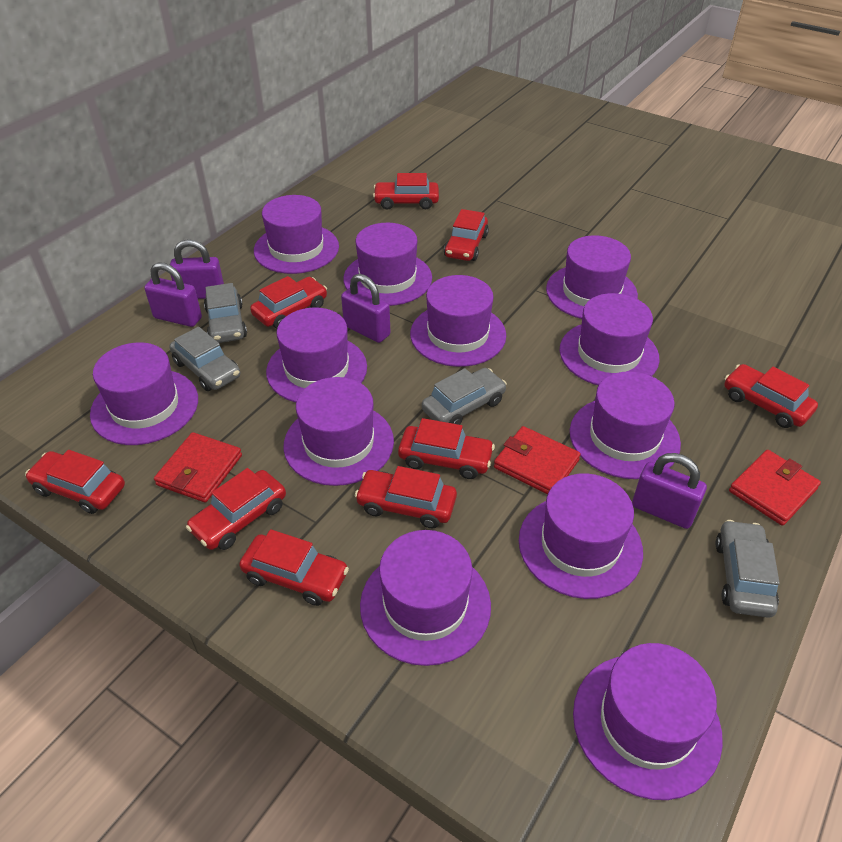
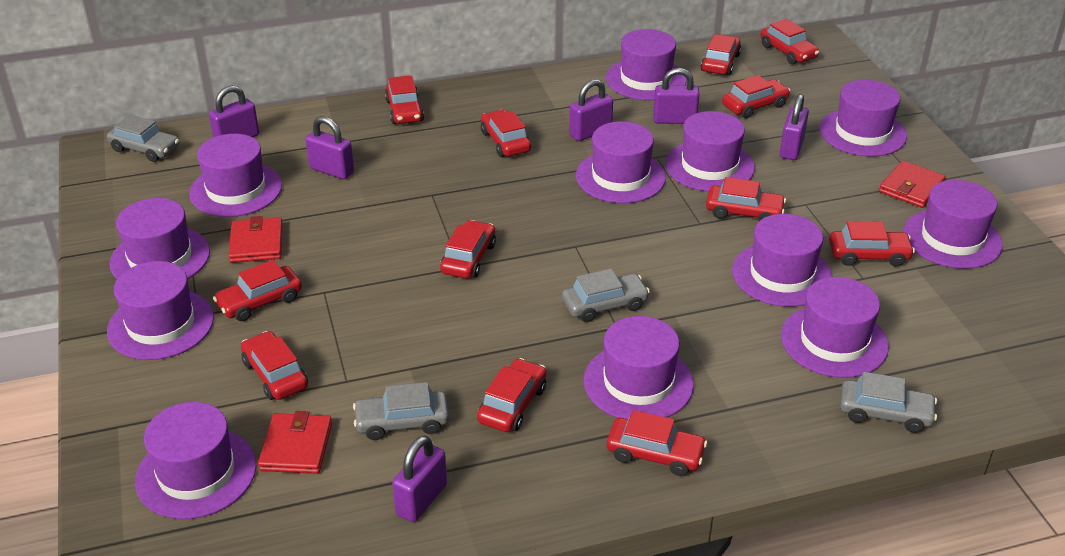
purple padlock: [144,263,202,327] [170,239,224,299] [341,274,390,343] [632,453,707,529] = 4 -> [209,85,259,138] [306,116,354,179] [392,435,447,522] [569,79,613,141] [653,68,700,124] [780,94,809,160] = 6
red car: [25,450,125,514] [186,468,286,550] [239,529,349,606] [250,276,327,329] [355,466,457,528] [373,173,439,209] [398,418,495,479] [444,209,489,261] [724,364,818,428] = 9 -> [213,260,302,321] [241,331,308,400] [385,75,424,124] [440,220,496,278] [477,358,546,432] [481,110,531,157] [607,410,707,476] [701,34,741,76] [706,177,786,221] [722,75,790,118] [761,19,819,64] [829,221,915,267] = 12

